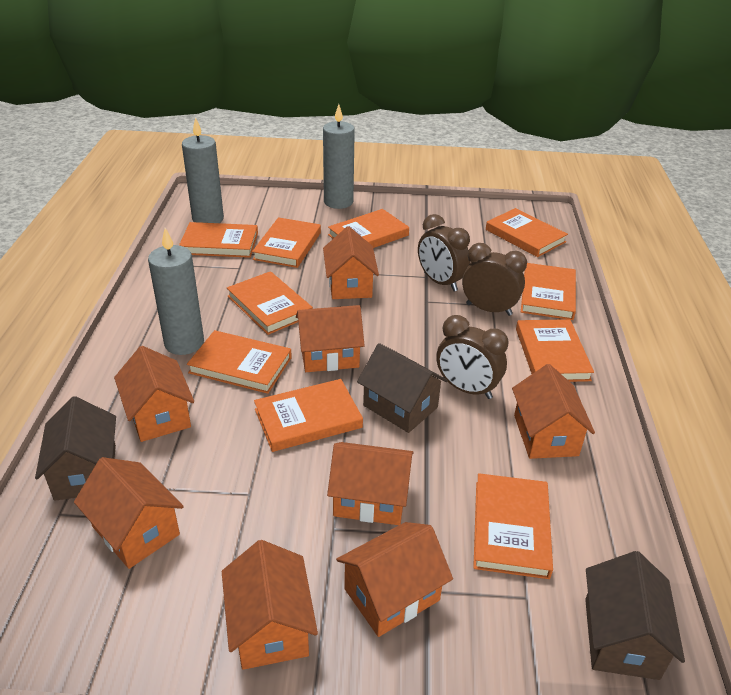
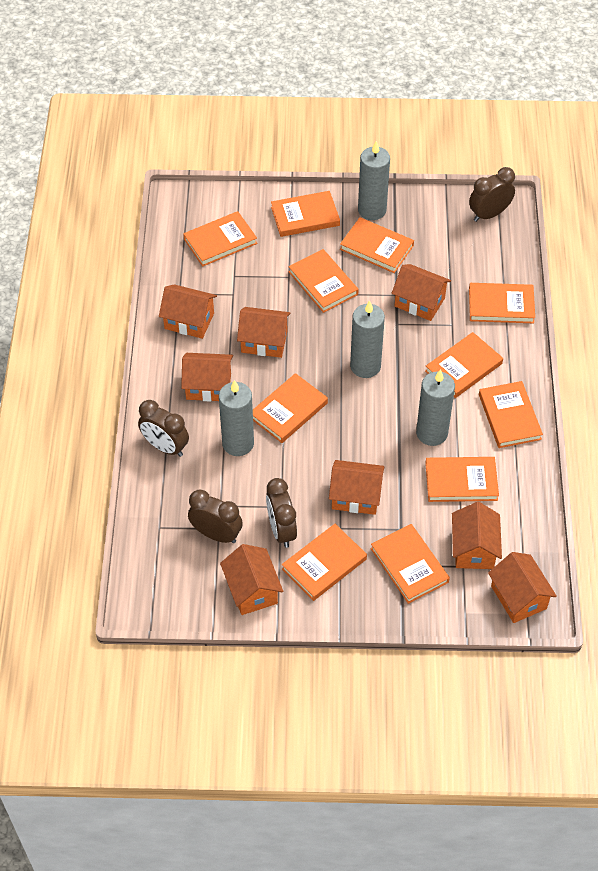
brown clock: [418,214,470,292] [436,315,509,399] [462,243,527,316] = 3 -> [138,400,189,457] [188,489,243,543] [266,478,297,548] [469,167,515,222] = 4
brown house: [35,396,116,501] [357,343,448,433] [585,551,685,680] = 3 -> none = 0
grey candle: [148,228,204,355] [182,117,224,223] [323,104,355,209] = 3 -> [219,380,254,456] [350,300,385,378] [358,141,390,220] [416,369,455,446] = 4
orange book: [179,222,258,258] [187,330,292,394] [227,271,313,335] [252,217,321,268] [254,379,363,452] [328,209,409,248] [473,473,553,579] [486,208,568,257] [516,319,594,382] [521,263,576,320] = 10 -> [183,211,257,267] [253,373,328,443] [271,191,340,237] [282,524,367,601] [288,249,359,313] [340,217,414,273] [371,524,450,604] [425,332,503,398] [425,457,499,502] [469,283,535,323] [479,381,543,448] = 11

